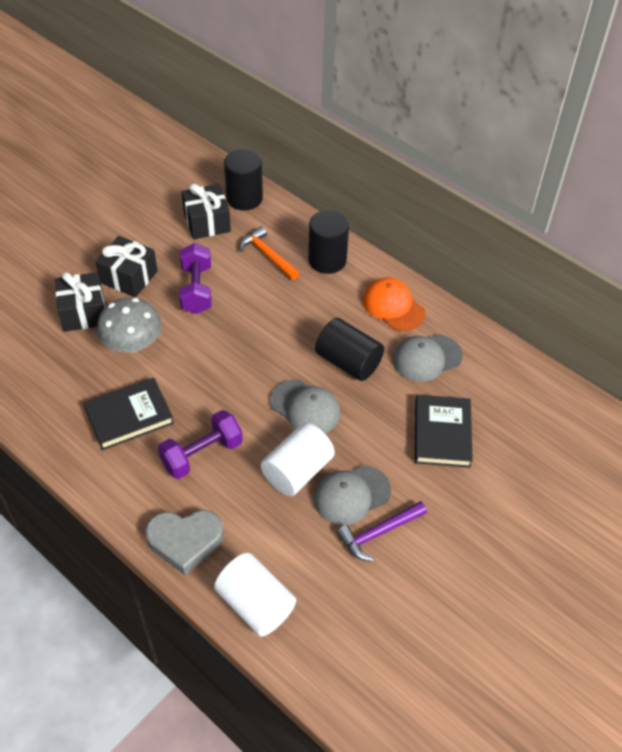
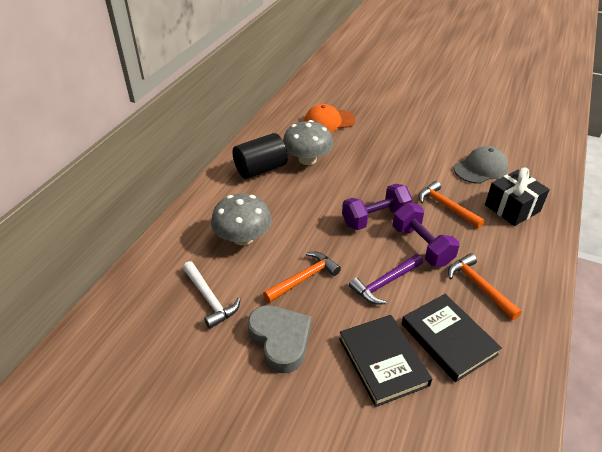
black cylinder: [224,149,263,211] [308,210,349,274] [315,318,384,381] = 3 -> [232,133,288,179] = 1
black gift: [55,272,105,332] [95,236,158,297] [182,184,231,239] = 3 -> [485,167,550,226] = 1
grey cap: [270,379,340,433] [314,465,391,525] [393,334,463,382] = 3 -> [454,146,509,184] = 1
grey mushroom: [97,297,162,352] = 1 -> [211,194,272,245] [283,120,333,165] = 2
orange hammer: [240,226,299,280] = 1 -> [263,252,341,303] [419,181,485,228] [448,253,522,320] = 3
white cylinder: [214,553,296,637] [261,423,335,496] = 2 -> none = 0
white hammer: none = 0 -> [183,261,240,329] = 1

